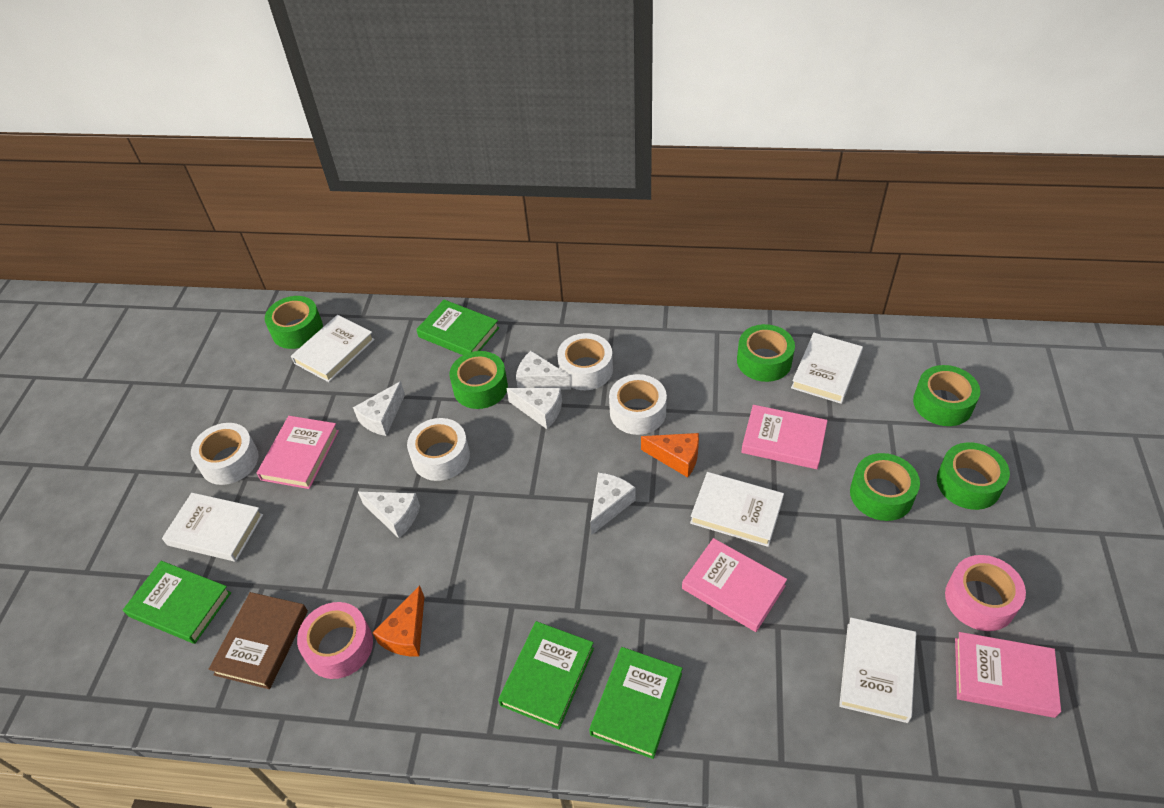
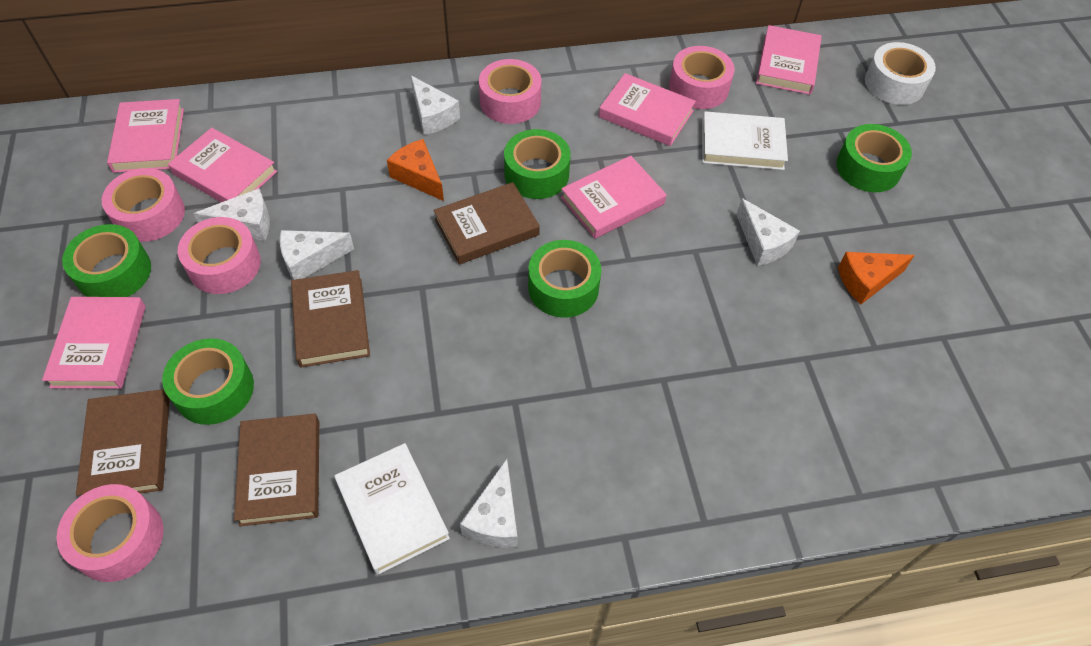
brown book: [209,592,308,689] = 1 -> [76,389,170,495] [234,414,319,526] [291,270,370,368] [434,182,540,264] = 4
green book: [123,561,231,644] [416,300,499,355] [498,621,594,729] [589,647,683,759] = 4 -> none = 0
green tape: [265,296,323,349] [449,351,508,409] [737,324,795,382] [850,453,920,521] [913,365,980,426] [937,442,1010,510] = 6 -> [62,224,151,297] [162,338,254,425] [504,129,571,199] [528,240,602,318] [836,124,912,192] = 5
pink book: [257,416,339,489] [682,538,787,632] [741,405,828,469] [955,632,1061,718] = 4 -> [42,297,146,389] [107,99,184,173] [168,128,277,202] [561,156,667,238] [599,73,696,146] [756,25,822,95] = 6
pink tape: [297,602,373,679] [945,555,1026,631] = 2 -> [57,484,163,582] [102,168,185,242] [178,217,261,294] [479,59,541,124] [669,46,735,109] = 5
white book: [162,493,263,562] [291,315,375,382] [690,472,784,547] [791,333,863,404] [839,617,916,723] = 5 -> [334,443,450,575] [702,111,788,170] = 2
white tape: [191,423,259,485] [407,418,470,481] [557,333,613,390] [609,374,667,435] = 4 -> [865,42,936,105] = 1

